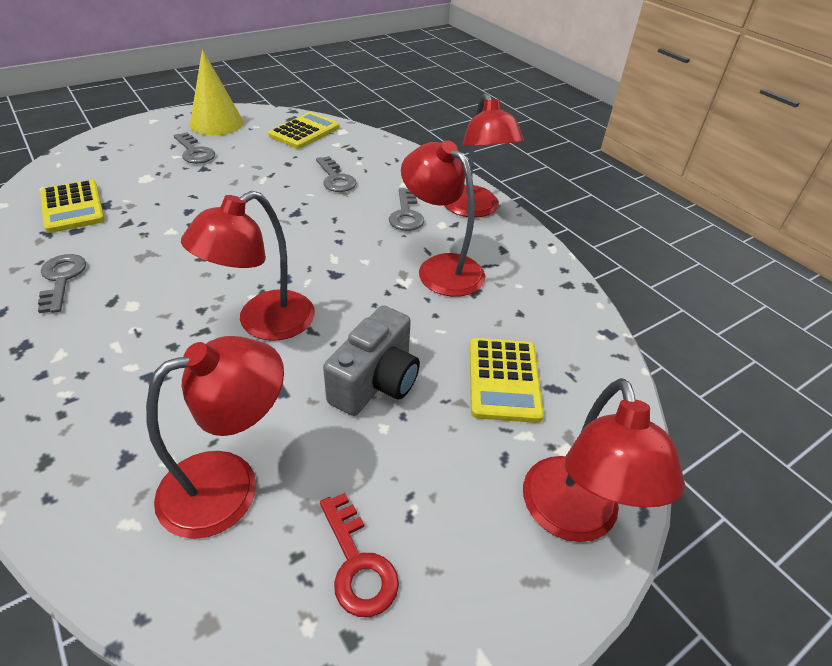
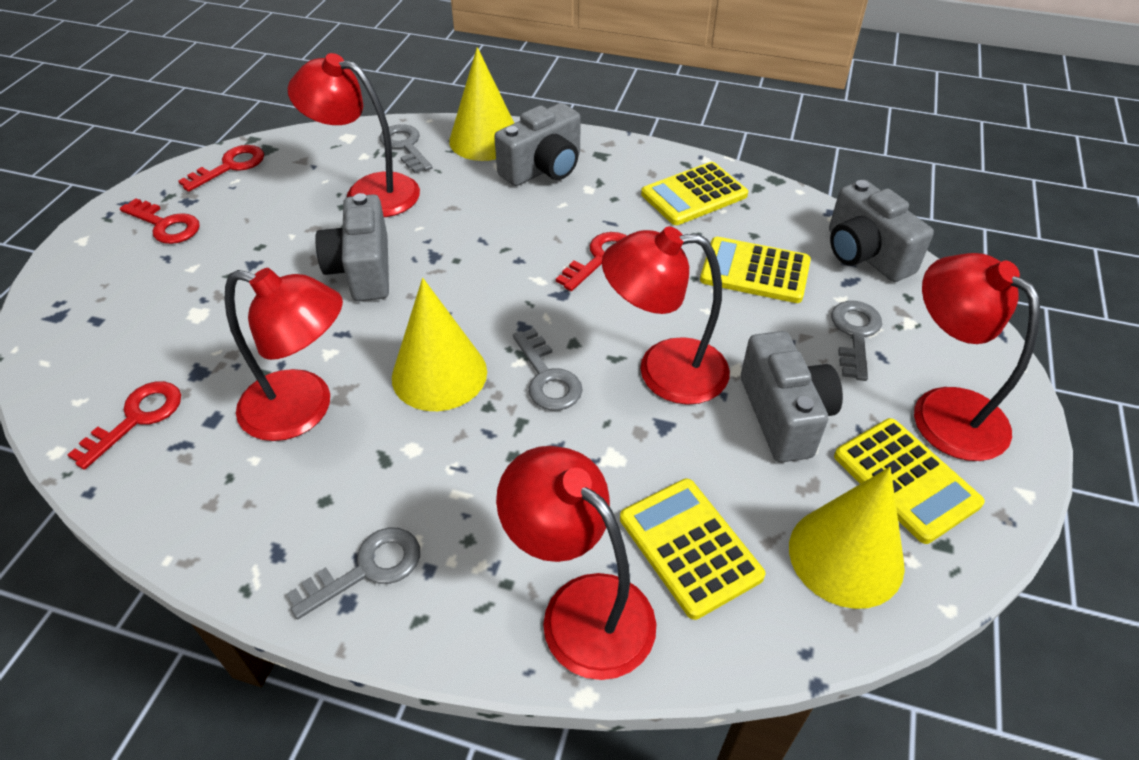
grey camera: [323,305,420,416] = 1 -> [315,193,389,301] [494,103,581,186] [741,331,843,462] [829,180,934,282] = 4
red key: [320,493,399,617] = 1 -> [68,381,181,470] [120,198,200,244] [179,145,264,192] [556,232,627,291] = 4
yellow calculator: [40,180,105,233] [268,112,339,149] [470,338,544,423] = 3 -> [620,479,765,620] [641,162,748,225] [700,237,811,303] [834,418,985,544] = 4
yellow cone: [190,49,244,135] = 1 -> [392,278,487,411] [449,47,514,161] [789,467,905,609] = 3

